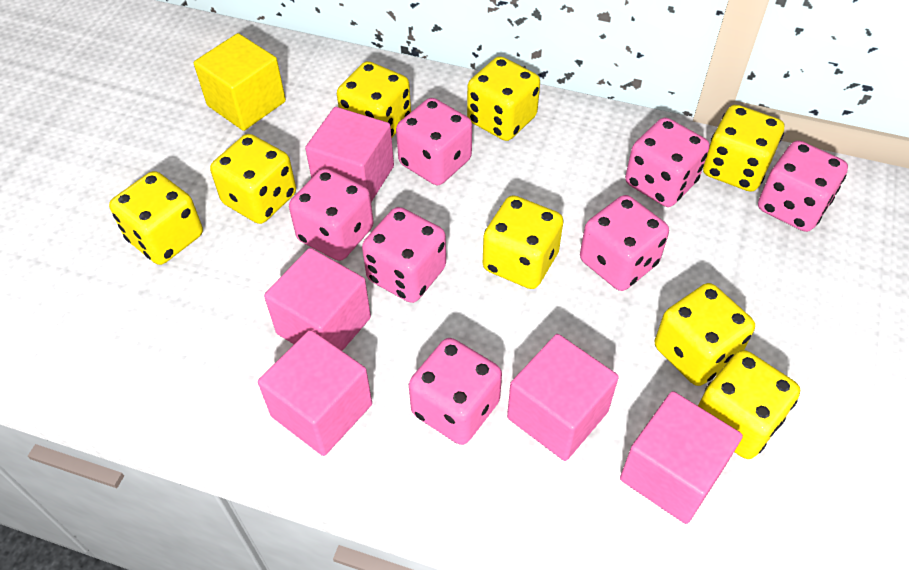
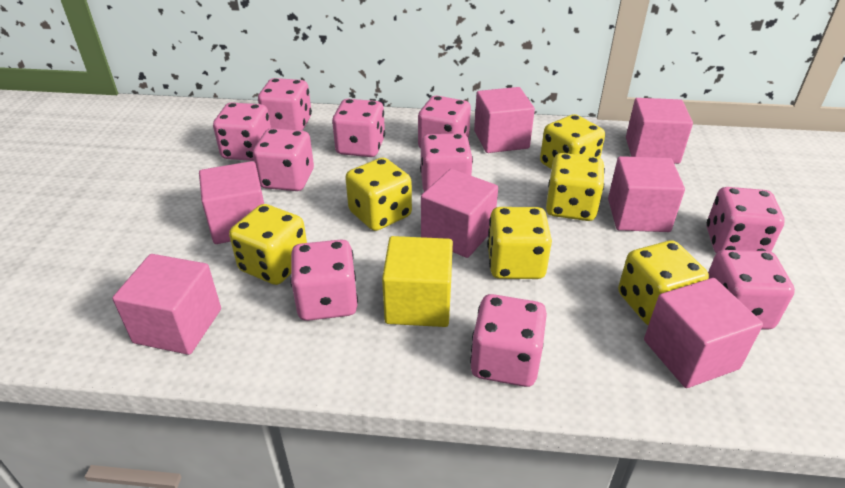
pink cube: [258,330,372,456] [264,248,371,351] [305,107,394,202] [507,334,619,461] [620,391,743,524] = 5 -> [112,254,221,355] [199,161,264,244] [421,169,498,258] [474,87,535,153] [608,156,685,232] [626,98,693,164] [644,278,763,388] = 7
pink dice: [289,168,374,261] [362,207,446,303] [396,98,472,185] [409,338,502,445] [580,195,669,291] [625,117,710,207] [758,140,848,232] = 7 -> [213,102,271,161] [253,128,314,191] [258,78,312,131] [290,239,358,321] [332,99,385,157] [418,96,471,148] [420,133,473,192] [470,294,547,387] [707,187,785,253] [708,250,795,330] = 10
yellow dice: [109,171,203,265] [210,134,296,224] [337,61,411,137] [467,56,540,141] [483,195,564,289] [655,283,755,386] [698,350,800,459] [703,105,784,192] = 8 -> [229,204,307,285] [345,157,412,231] [487,207,552,279] [540,114,605,169] [546,153,605,221] [618,241,709,325] = 6

